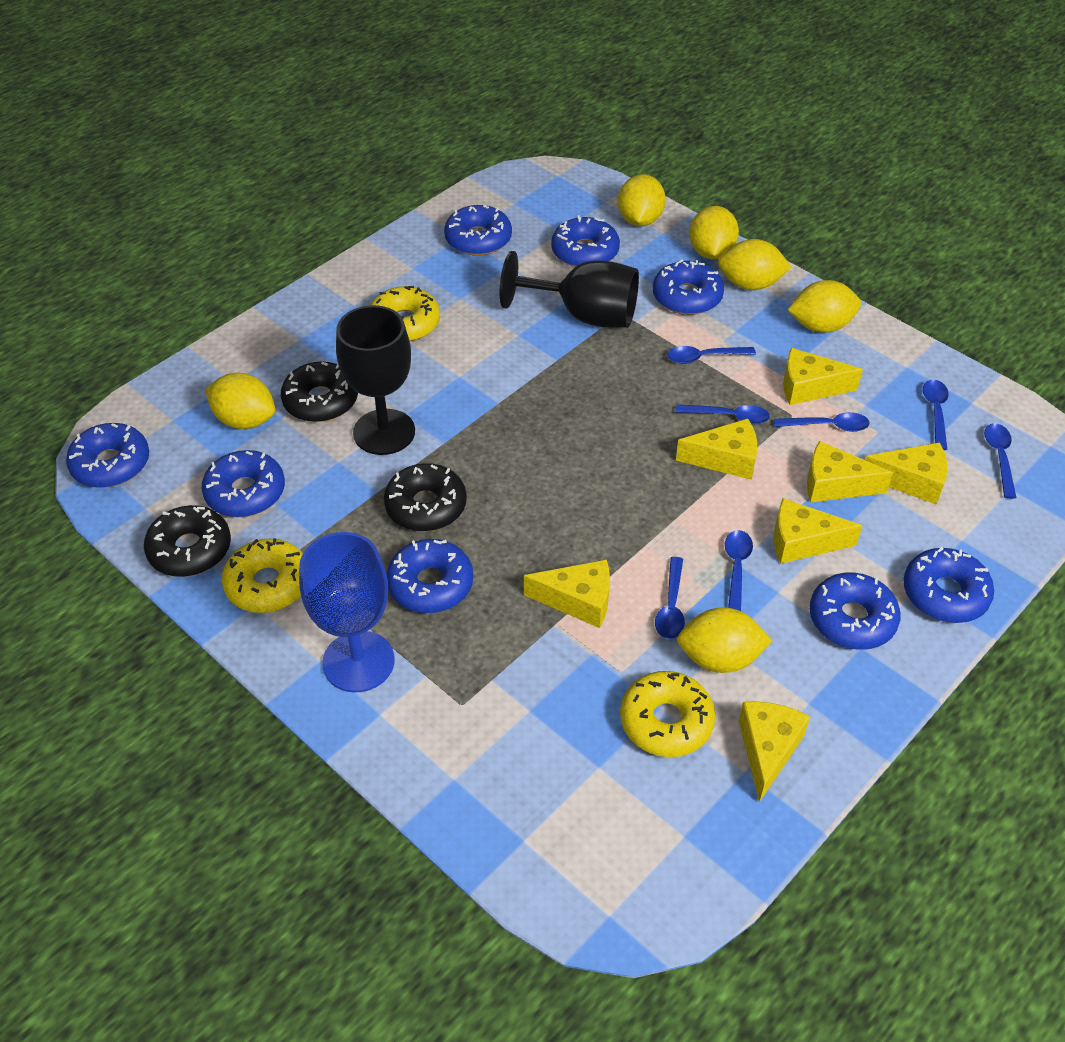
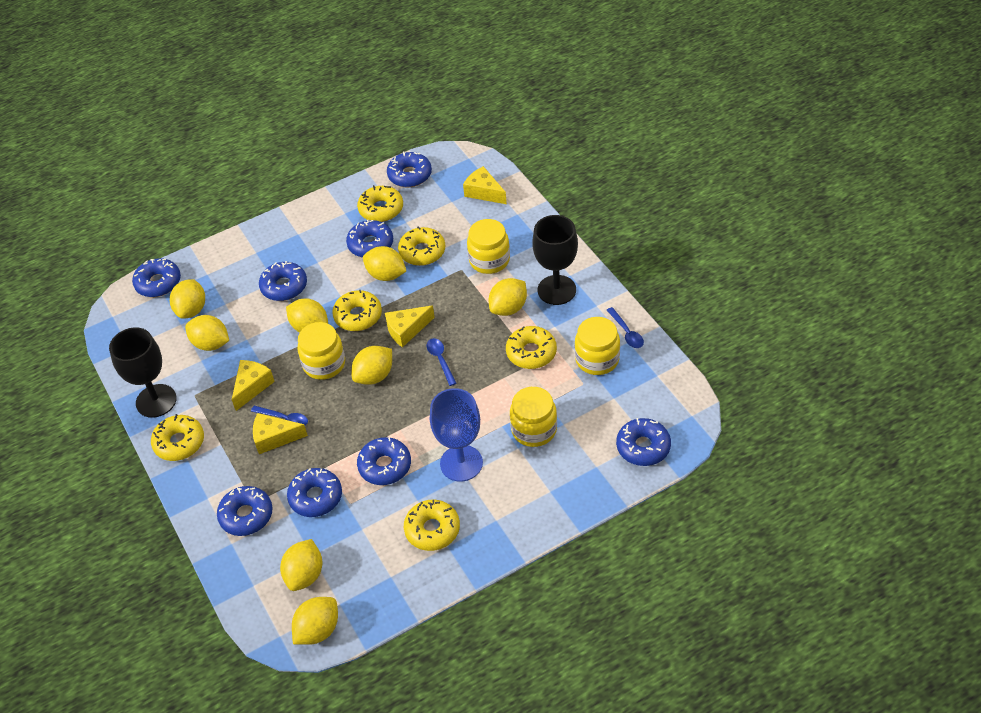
black donut: [144,505,231,577] [281,362,358,422] [384,463,467,531] = 3 -> none = 0
blue spoon: [655,557,685,639] [667,346,756,364] [675,404,770,424] [725,530,753,611] [774,412,870,432] [923,380,949,450] [984,423,1016,499] = 7 -> [251,406,308,426] [427,338,456,386] [607,307,644,348] = 3
yellow cheese: [524,559,610,628] [676,418,757,480] [739,701,810,802] [774,498,862,564] [783,348,863,405] [807,441,893,503] [865,442,947,505] = 7 -> [232,360,275,411] [253,413,308,454] [385,306,435,348] [463,166,507,204] = 4
yellow donut: [222,538,303,613] [370,286,440,341] [620,671,715,757] = 3 -> [151,414,204,461] [332,290,382,331] [357,185,403,222] [398,227,445,266] [404,499,460,551] [506,326,557,369] = 6
yellow jar: none = 0 -> [297,322,345,380] [467,219,510,274] [510,387,557,447] [575,317,620,375] = 4
yellow lemon: [205,373,275,429] [618,174,666,226] [677,607,772,673] [689,206,739,259] [718,239,792,290] [788,280,861,333] = 6 -> [170,279,205,319] [185,315,229,351] [280,539,322,591] [286,298,328,332] [292,597,338,645] [352,346,392,385] [363,246,406,281] [489,278,527,316] = 8

